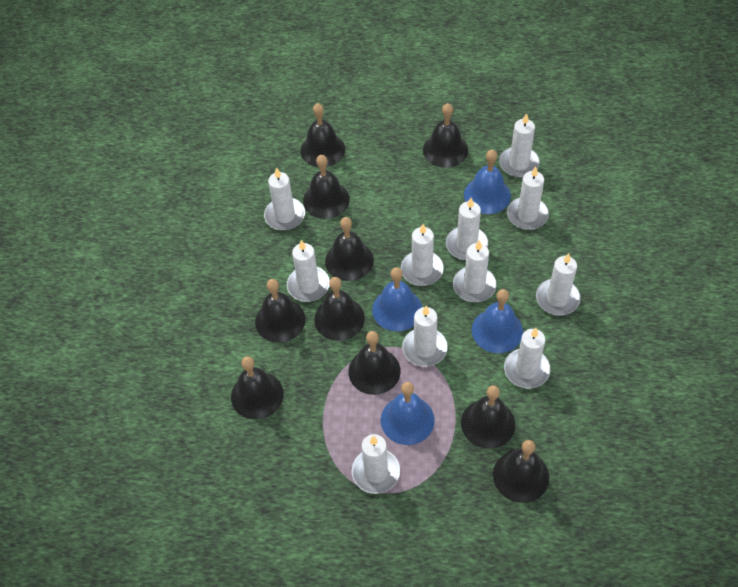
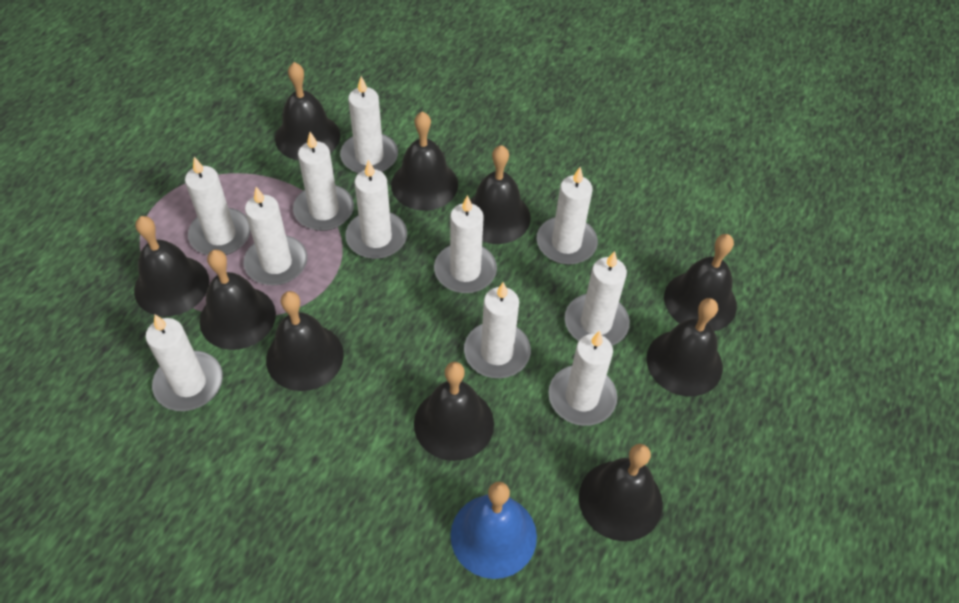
blue bell: [372,267,422,331] [381,382,435,445] [464,150,511,214] [472,289,523,353] = 4 -> [451,482,537,579] = 1

